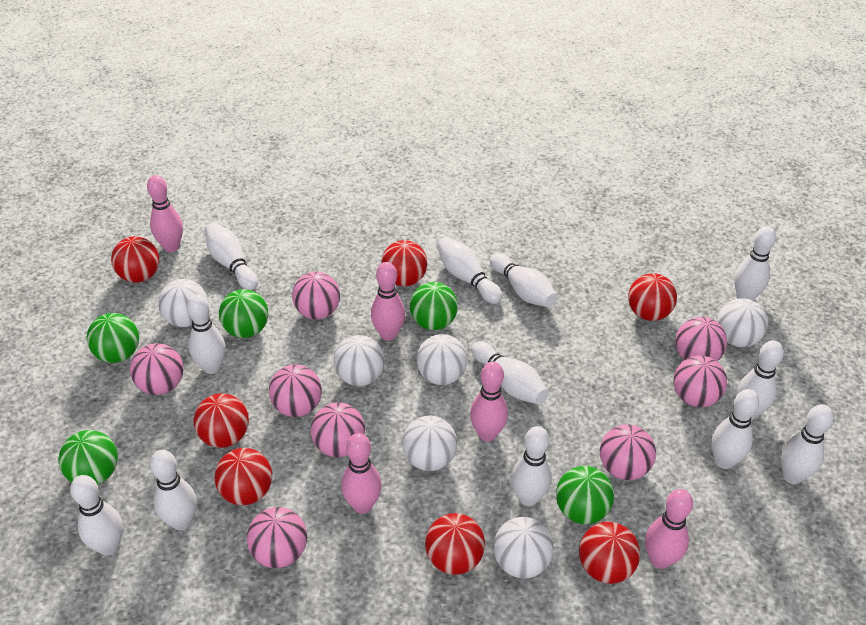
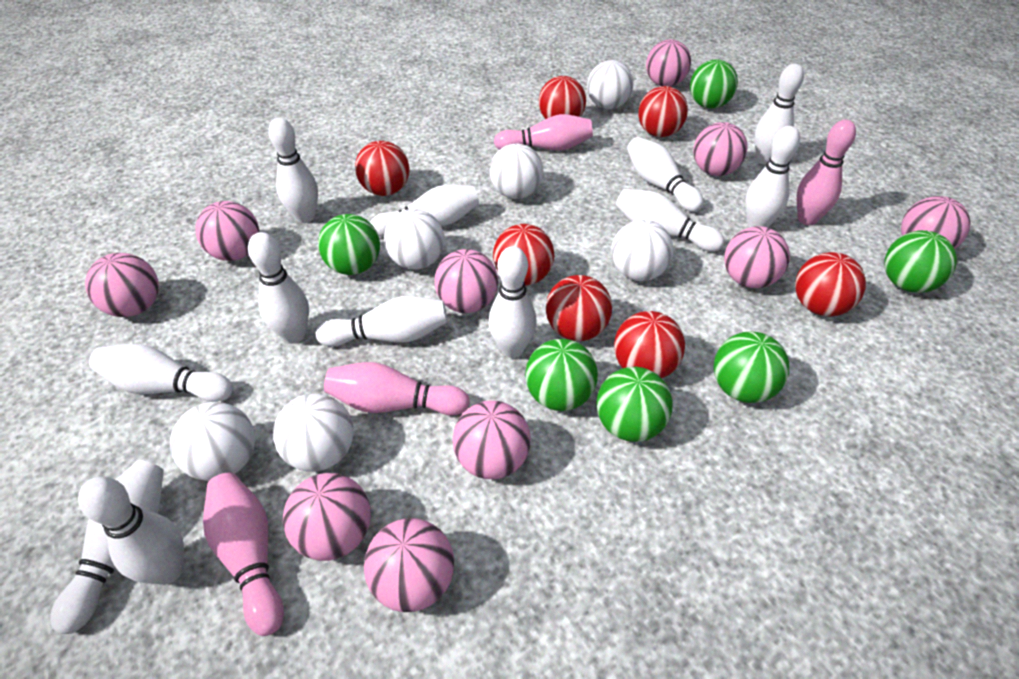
green ball: [58,430,118,485] [86,313,139,363] [219,289,268,338] [410,282,458,330] [556,466,614,524] = 5 -> [318,214,380,275] [525,339,598,411] [596,367,673,442] [690,59,738,109] [714,331,789,403] [884,230,957,293] = 6
pink ball: [130,343,183,395] [247,507,307,568] [269,364,322,417] [292,272,340,319] [311,402,365,457] [600,424,656,480] [674,355,727,407] [675,317,727,361] = 8 -> [85,253,159,317] [195,201,260,261] [283,473,371,561] [364,518,454,612] [434,249,498,313] [453,400,531,479] [646,39,691,87] [693,122,748,176] [724,226,790,288] [901,196,971,249] = 10
pink bowling pin: [147,175,183,252] [341,433,382,514] [371,262,405,341] [470,362,508,442] [645,489,693,569] = 5 -> [203,473,284,636] [324,362,470,415] [494,114,593,151] [797,120,856,226] = 4

